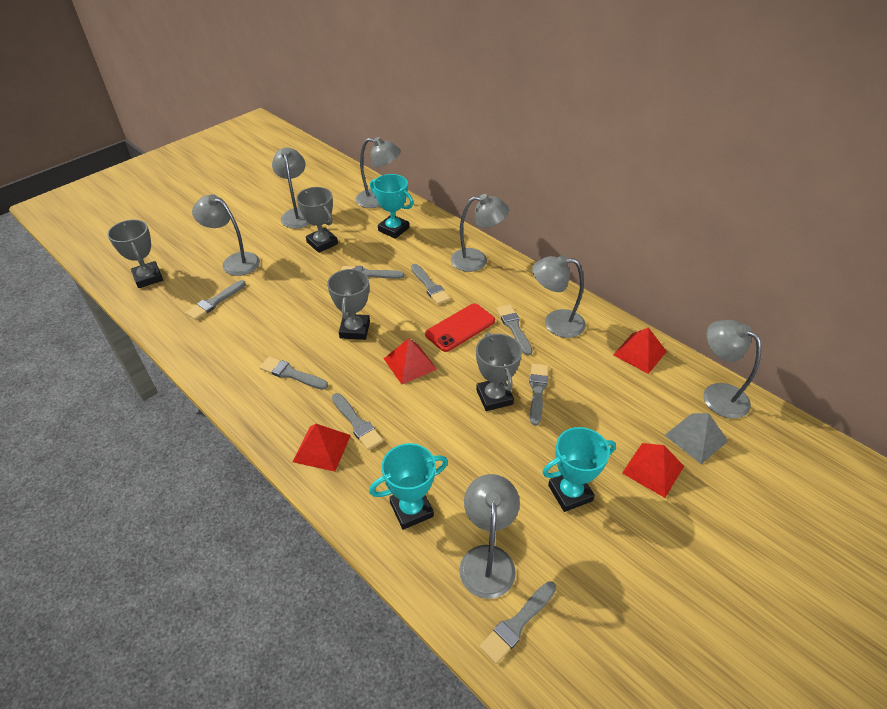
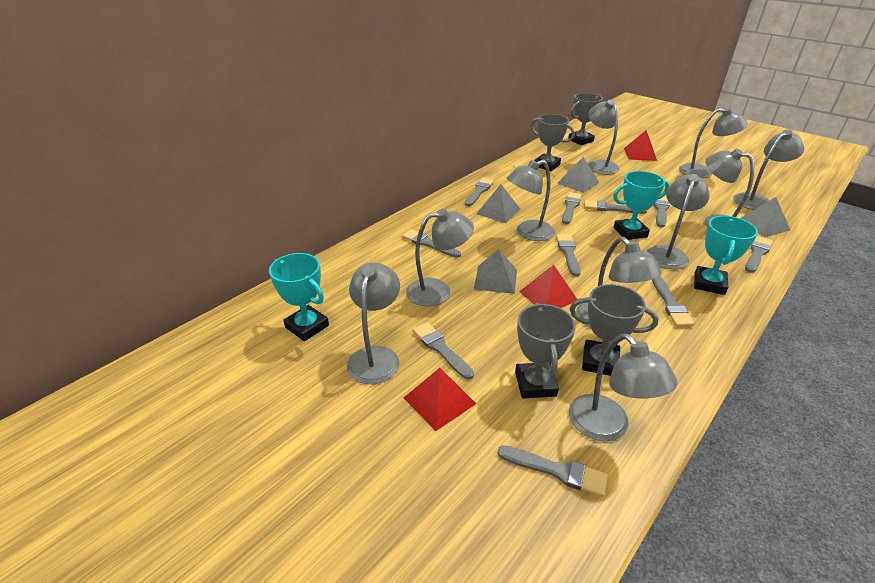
grey brush: [186,280,246,320] [259,357,328,390] [332,393,383,450] [341,266,405,279] [411,264,450,305] [480,581,556,664] [497,305,532,356] [529,364,549,426] = 8 -> [402,229,461,258] [412,322,474,380] [465,178,494,206] [497,445,608,497] [556,234,581,276] [562,192,582,224] [584,200,647,214] [652,276,694,326] [654,196,670,228] [745,236,773,273] = 10
grey lamp: [192,194,260,276] [272,148,310,229] [356,137,401,208] [451,194,509,272] [459,474,520,599] [532,255,586,338] [703,320,761,419] = 7 -> [347,262,400,384] [406,209,474,306] [507,160,555,241] [569,333,678,441] [576,237,662,328] [588,100,620,175] [646,174,710,269] [679,107,748,178] [704,148,754,226] [733,129,804,210] = 10
grey pyramid: [665,413,728,464] = 1 -> [474,249,517,294] [476,184,521,223] [558,157,599,193] [741,197,790,237] = 4
red phone: [425,303,495,352] = 1 -> none = 0
red pyramid: [293,424,351,472] [384,338,437,385] [613,327,667,374] [622,443,684,498] = 4 -> [404,368,476,431] [519,265,578,308] [624,130,657,161] = 3

